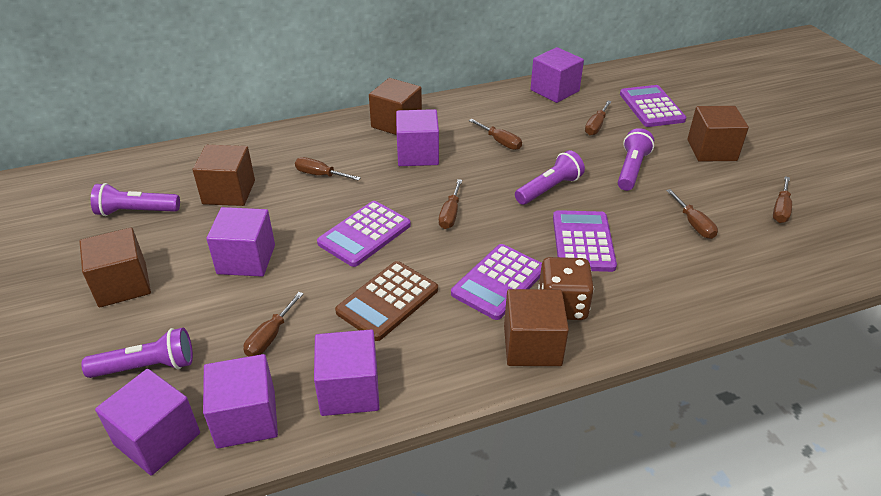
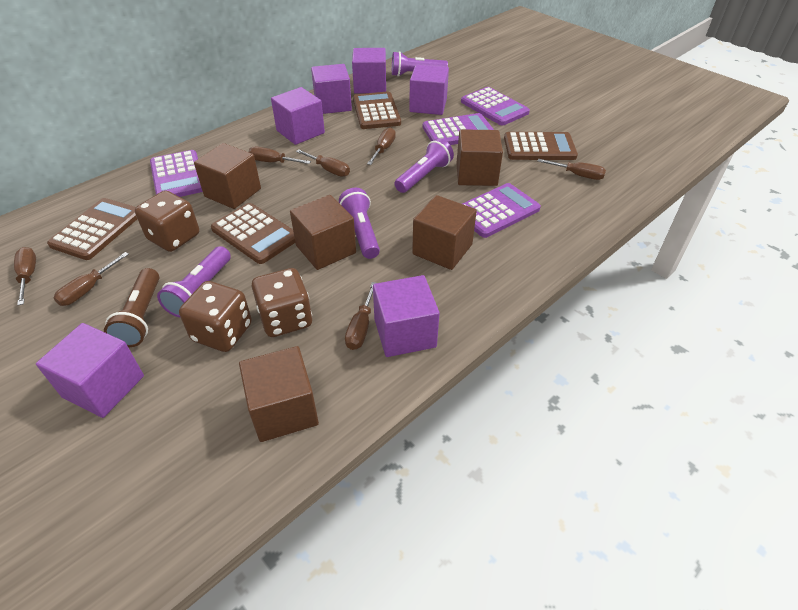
brown calculator: [335,261,438,341] = 1 -> [47,198,137,260] [211,203,295,264] [353,91,401,129] [504,132,578,160] = 4
brown dice: [538,257,594,320] = 1 -> [135,191,199,252] [179,281,252,352] [251,268,312,337] = 3
brown flashlight: none = 0 -> [104,268,159,347] = 1

